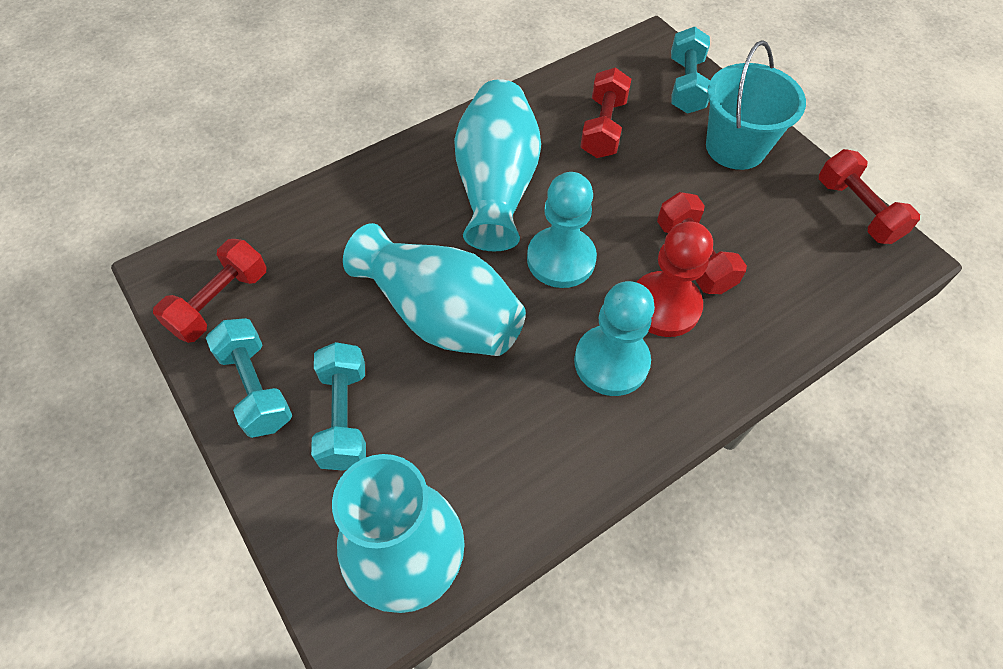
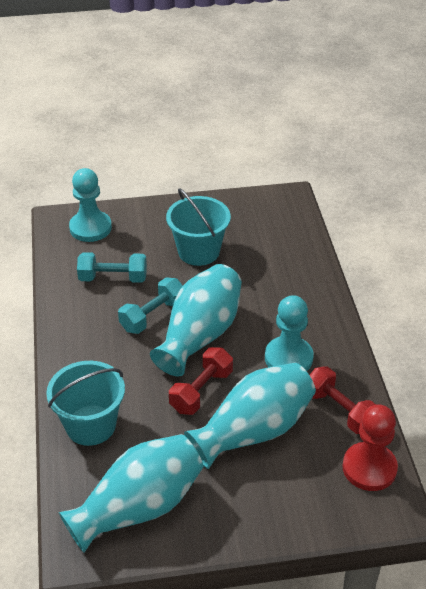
red dumbbell: [153,239,267,343] [580,67,631,158] [657,192,747,294] [819,149,920,244] = 4 -> [169,347,233,415] [310,366,376,434] = 2
turquoise bucket: [706,40,806,170] = 1 -> [46,361,125,446] [166,188,231,266] = 2
turquoise dumbbell: [206,318,292,438] [311,342,366,471] [671,27,710,114] = 3 -> [77,252,147,283] [118,277,183,334] = 2

